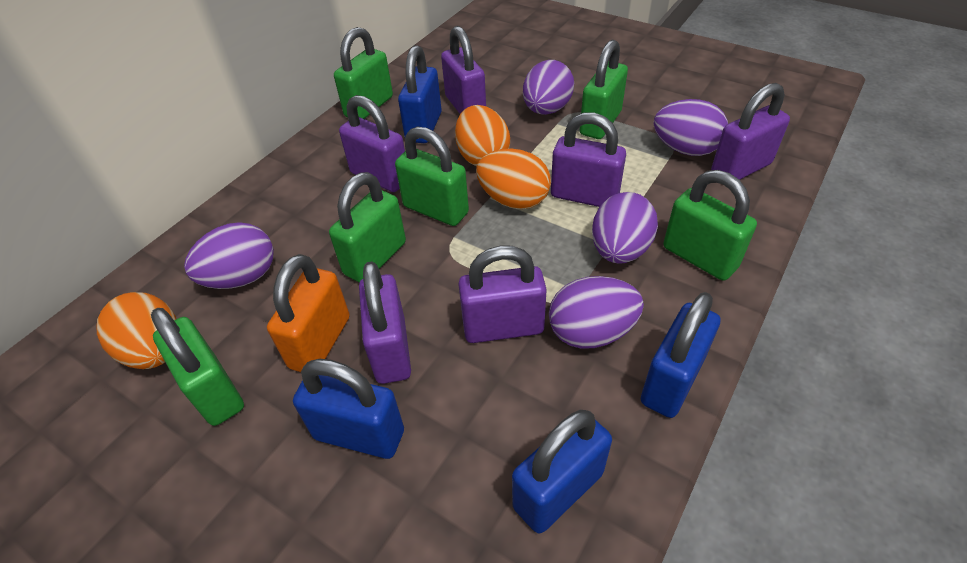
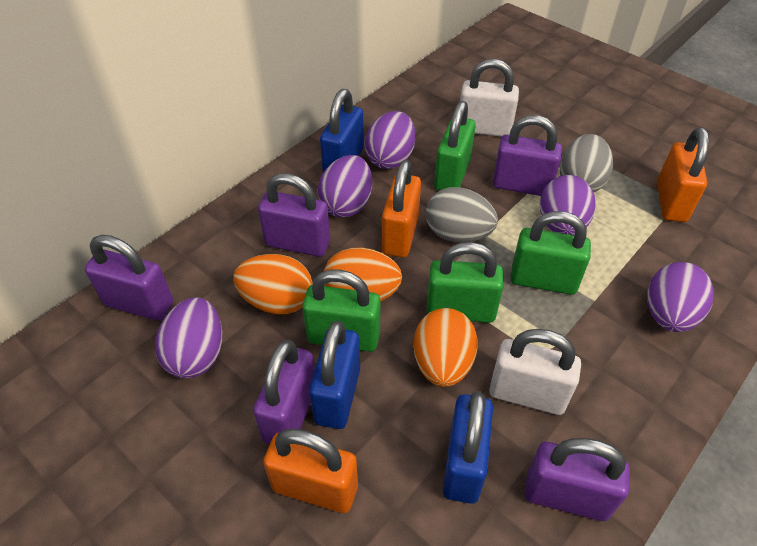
blue padlock: [293,359,404,459] [398,45,442,143] [512,410,612,534] [641,292,720,418] = 4 -> [309,321,360,429] [320,89,364,172] [443,391,493,504] = 3
green padlock: [151,308,244,426] [329,172,406,283] [334,27,393,119] [395,127,469,226] [580,40,628,139] [663,170,757,281] = 6 -> [302,270,380,352] [426,242,504,323] [434,101,476,190] [510,211,591,295] = 4
grey egg: none = 0 -> [426,187,498,243] [559,134,613,193] = 2
orange padlock: [267,254,350,372] = 1 -> [263,429,358,513] [382,160,421,258] [657,127,709,222] = 3
purple padlock: [339,95,405,192] [359,261,411,384] [441,26,486,114] [458,246,547,343] [551,113,626,207] [711,83,790,180] = 6 -> [85,235,173,321] [253,340,315,444] [258,173,330,257] [493,115,562,196] [524,438,630,521] = 5
white padlock: none = 0 -> [460,59,519,137] [489,329,581,415] = 2

